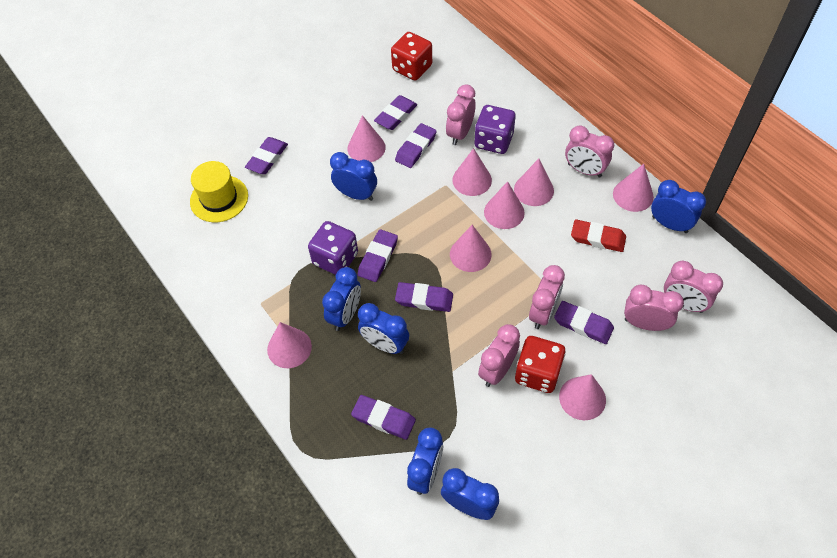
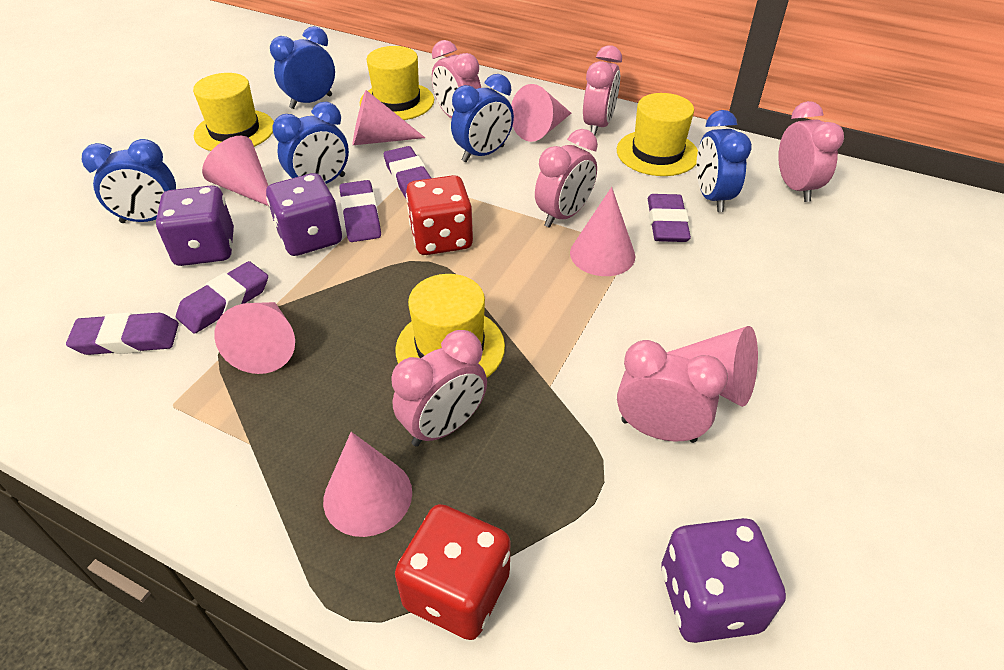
blue clock: [322,267,361,331] [330,152,377,201] [358,303,409,354] [407,427,443,495] [441,468,499,520] [651,180,706,233] = 6 -> [81,139,176,223] [270,26,335,109] [272,102,349,184] [451,74,514,162] [696,110,752,212] = 5
pink cone: [267,322,312,368] [348,115,386,162] [450,225,492,272] [452,148,492,196] [484,181,525,229] [514,159,554,206] [559,374,606,420] [613,164,654,212] = 8 -> [202,136,269,206] [214,302,295,374] [323,432,412,537] [353,90,425,145] [511,84,571,142] [570,187,635,276] [666,326,758,407] = 7
purple dice: [308,221,358,275] [474,105,516,154] = 2 -> [156,185,234,266] [266,173,342,256] [661,518,786,643] = 3
purple eraser: [245,137,288,174] [351,395,416,440] [358,229,398,282] [374,95,417,130] [395,123,437,168] [395,282,453,312] [554,301,614,344] = 7 -> [66,313,179,355] [176,261,268,334] [339,180,381,242] [384,146,431,198] [648,194,691,242] = 5
red eraser: [571,219,626,252] = 1 -> none = 0
yellow hat: [190,161,248,222] = 1 -> [193,73,274,151] [360,46,434,120] [395,274,505,378] [617,93,698,176] = 4

